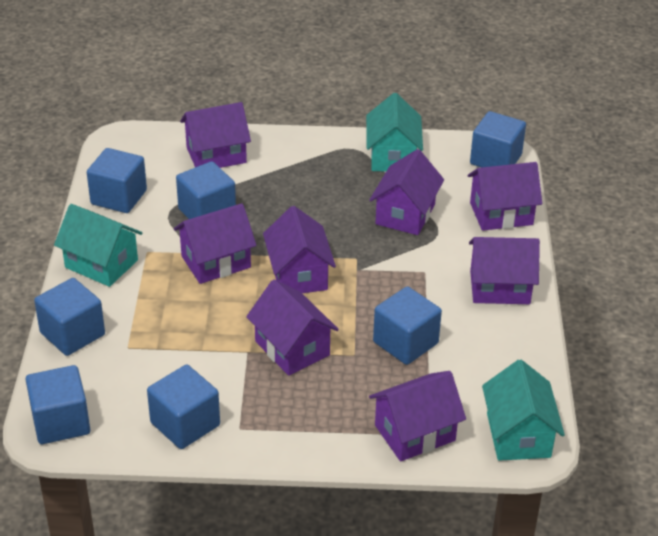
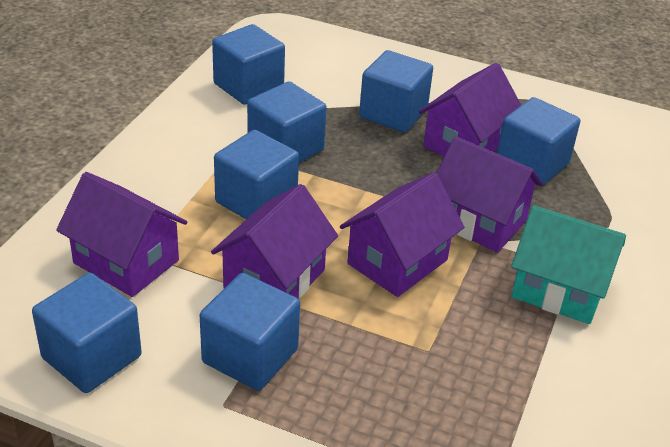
purple house: [174,203,257,284] [180,102,251,168] [246,279,339,376] [263,206,336,293] [369,149,444,235] [369,371,466,461] [468,162,542,231] [469,237,540,304] = 8 -> [56,172,187,297] [211,184,338,298] [340,172,464,297] [419,63,521,157] [436,136,543,252] = 5
turquoise house: [54,204,142,287] [366,93,423,171] [482,360,565,461] = 3 -> [511,205,626,324] = 1

